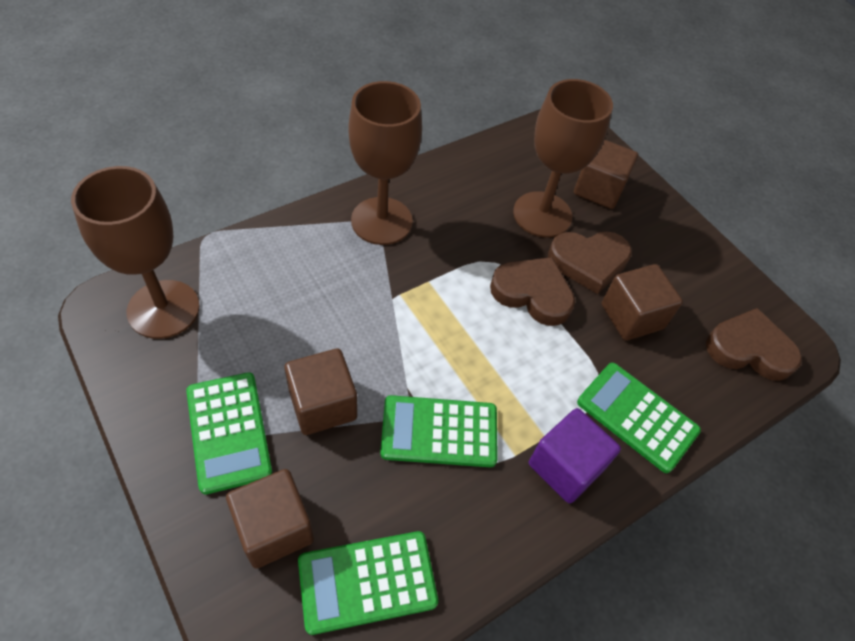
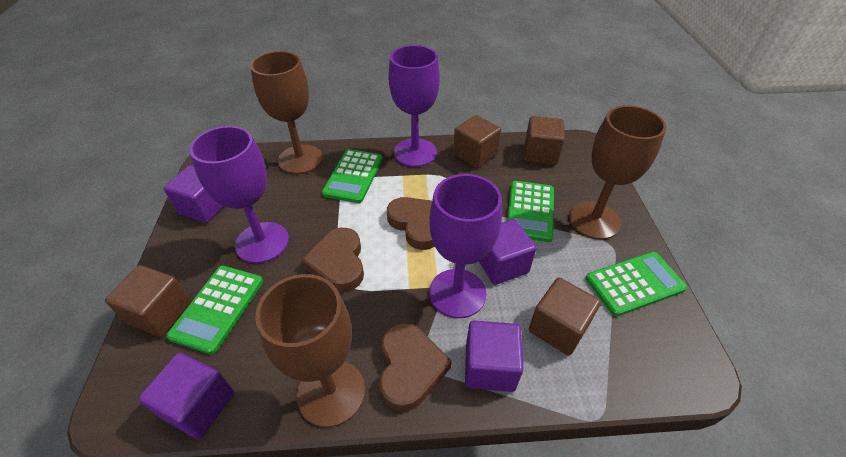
purple cube: [529,408,621,503] = 1 -> [138,353,234,439] [164,165,224,223] [465,321,524,392] [479,219,536,285] = 4
purple goblet: none = 0 -> [189,126,289,264] [388,45,440,167] [429,174,502,318] = 3

